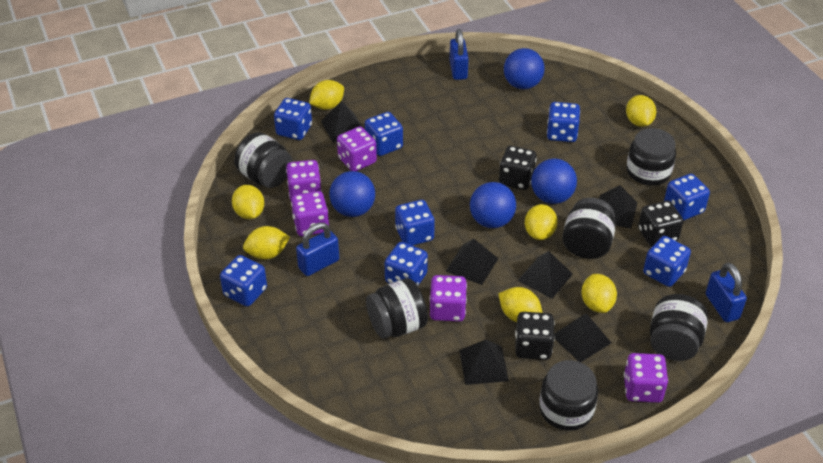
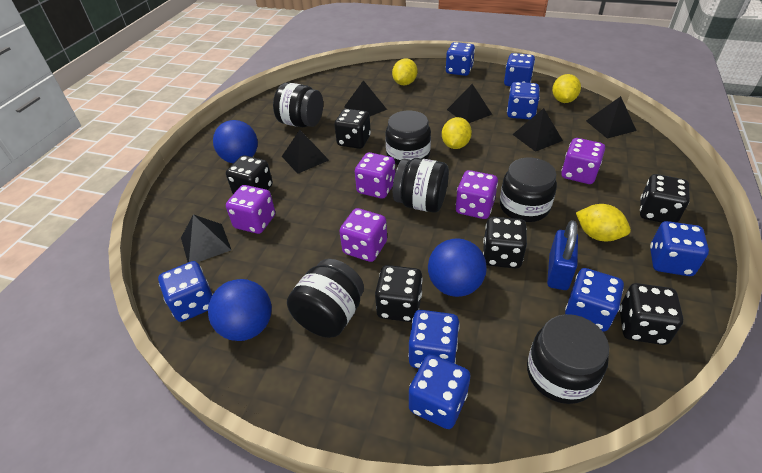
black dice: [499,146,537,190] [515,312,555,360] [638,201,683,247] = 3 -> [226,155,273,194] [334,109,371,149] [375,265,423,322] [483,217,527,269] [620,283,683,345] [640,174,690,223] = 6
blue ball: [329,171,375,217] [470,182,516,228] [504,48,544,89] [531,159,577,204] = 4 -> [208,279,272,341] [213,120,258,163] [428,238,487,297] = 3
blue padlock: [296,223,339,276] [450,29,469,80] [706,262,747,322] = 3 -> [547,220,578,290] = 1
yellow lemon: [232,185,264,219] [243,226,290,260] [309,80,344,110] [498,287,542,322] [525,204,558,240] [581,274,617,313] [626,95,656,127] = 7 -> [392,58,418,85] [442,117,472,149] [552,74,581,103] [576,204,631,241] = 4

